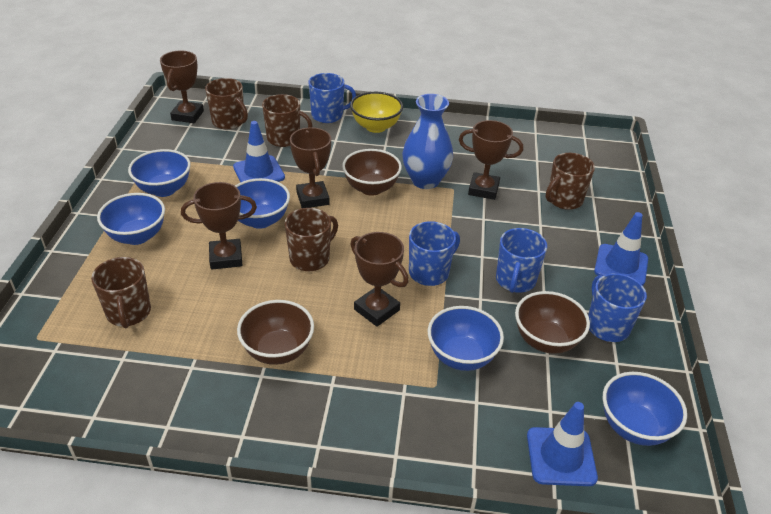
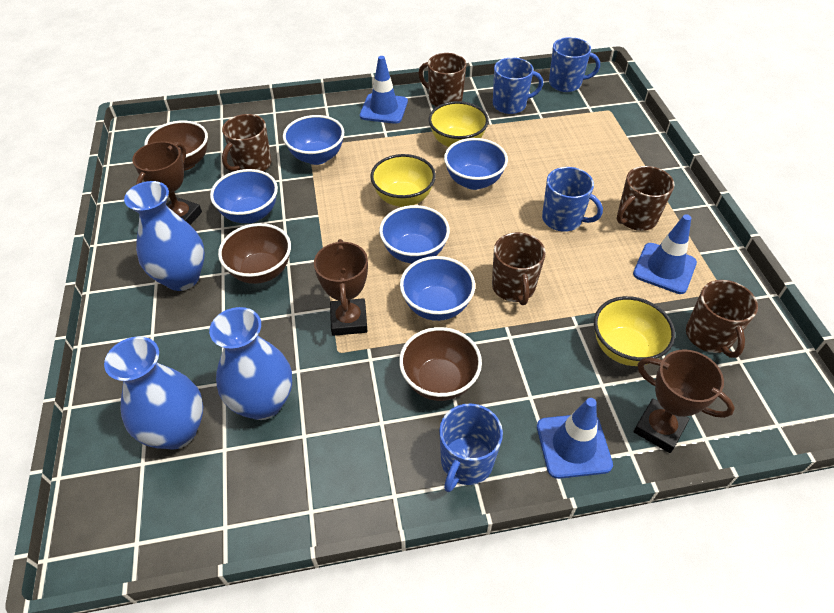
blue vase: [402,94,453,189] = 1 -> [104,336,203,449] [124,181,205,291] [209,307,292,420] = 3
brown trophy: [160,50,204,123] [181,182,257,270] [290,127,331,208] [350,232,409,327] [459,120,523,200] = 5 -> [132,141,202,225] [314,239,368,336] [633,349,735,453] = 3
yellow bowl: [350,92,403,133] = 1 -> [370,154,436,207] [428,101,489,147] [594,296,675,366] = 3

